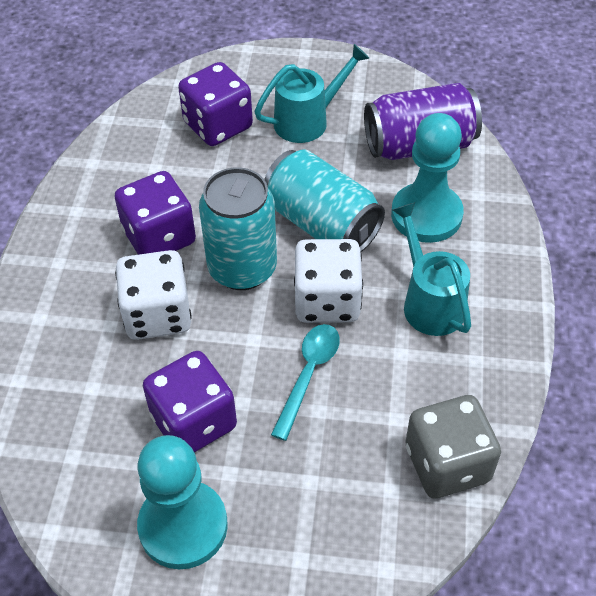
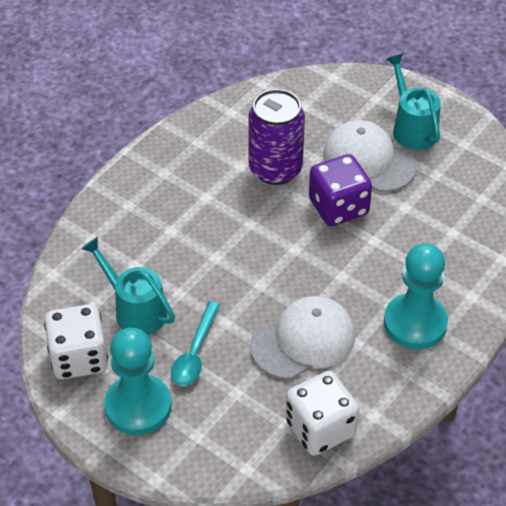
grey dice: [405,395,501,499] = 1 -> none = 0
purple dice: [115,171,196,255] [143,351,237,452] [178,62,253,146] = 3 -> [309,154,372,226] = 1
turquoise can: [199,167,277,290] [264,149,385,252] = 2 -> none = 0
white cap: none = 0 -> [250,296,355,379] [323,120,417,192] = 2

